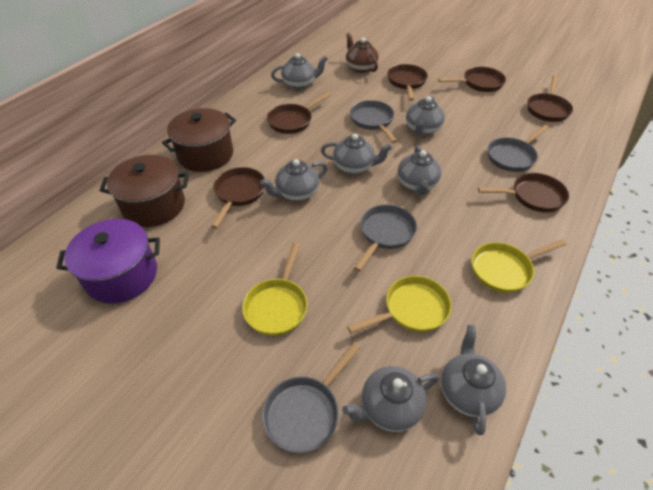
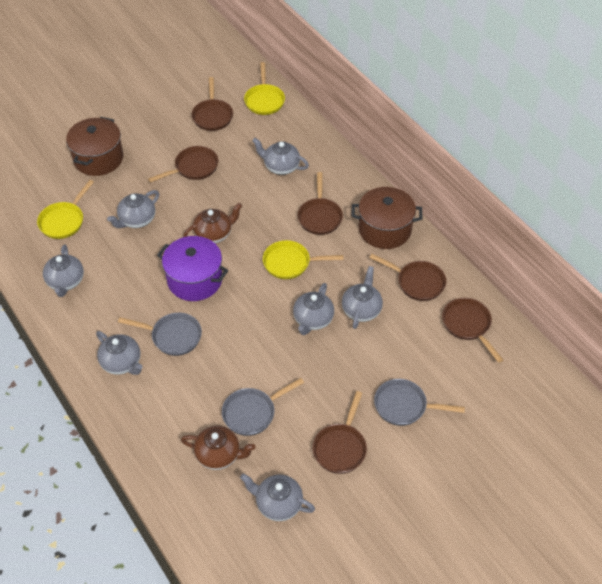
brown teapot: [346,33,379,73] = 1 -> [181,426,255,470] [184,203,242,244] = 2
grey pan: [262,343,360,453] [350,100,397,143] [354,204,417,271] [488,125,549,172] = 4 -> [118,313,202,356] [222,378,304,436] [374,379,465,426] = 3

